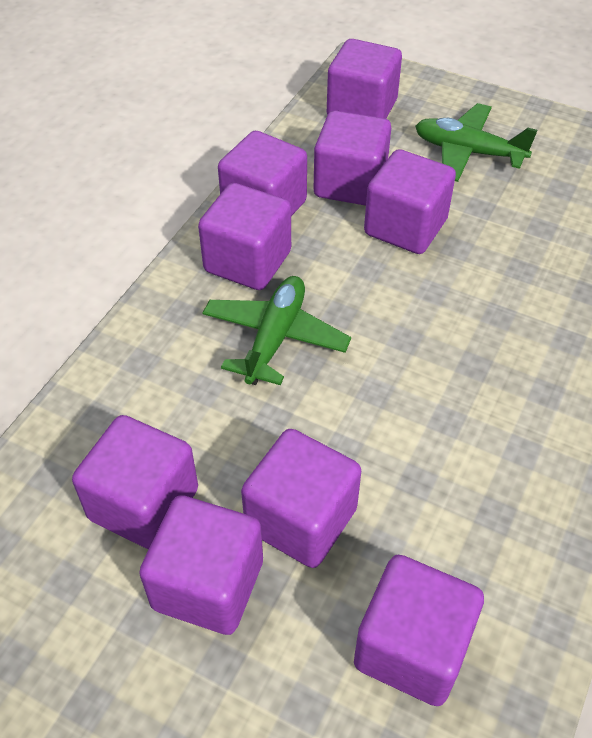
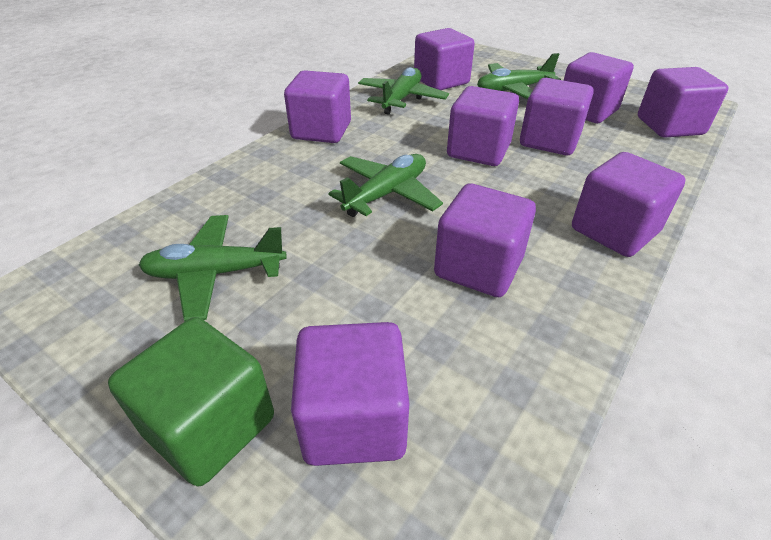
green cube: none = 0 -> [108,317,274,486] = 1
green plane: [202,276,351,385] [415,103,538,182] = 2 -> [139,215,287,321] [328,154,443,217] [358,67,449,115] [477,53,561,99] = 4

